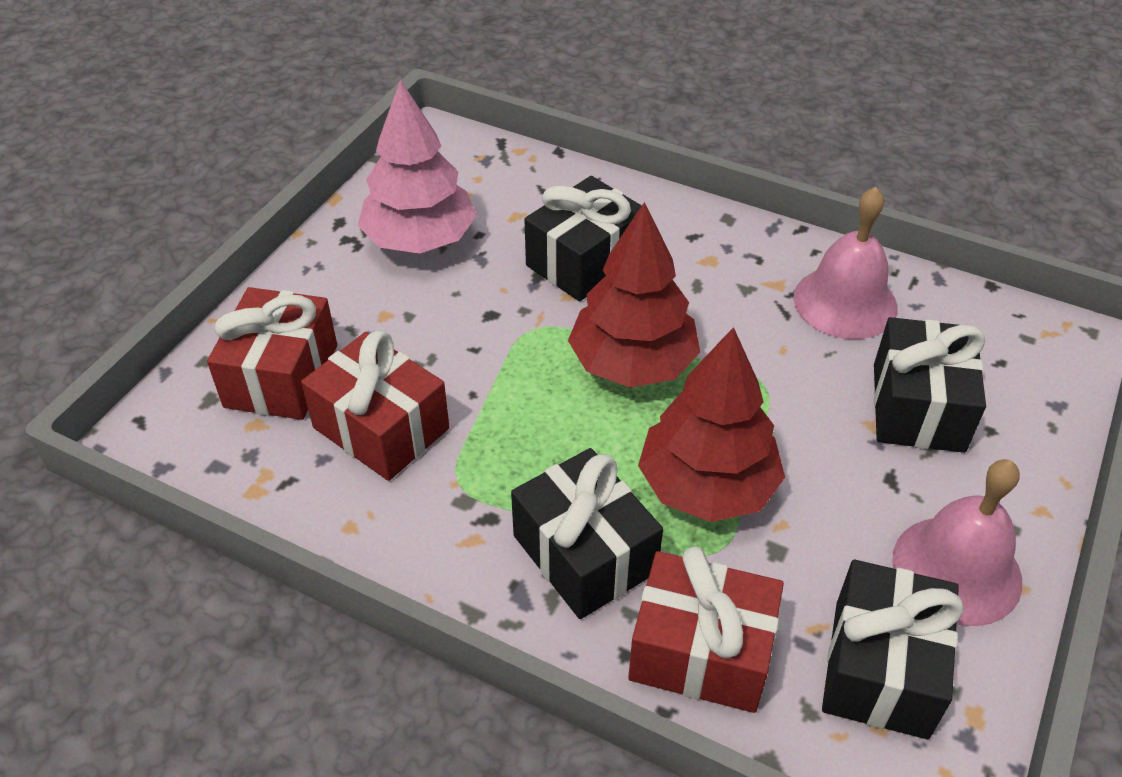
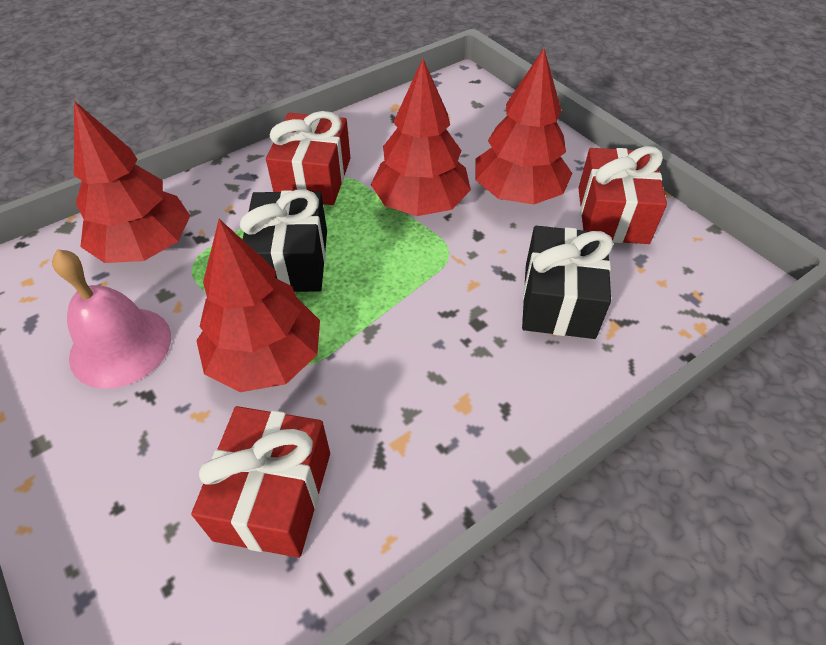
black gift: [511,448,663,619] [524,176,642,301] [822,560,964,739] [874,317,986,453] = 4 -> [240,189,327,292] [522,226,613,339] = 2
pink bell: [793,187,898,339] [892,459,1022,626] = 2 -> [52,249,171,389] = 1
pink tree: [358,80,477,254] = 1 -> none = 0
red tree: [568,202,700,388] [638,327,785,522] = 2 -> [74,101,190,263] [196,219,320,392] [371,59,471,216] [475,48,572,204] = 4

